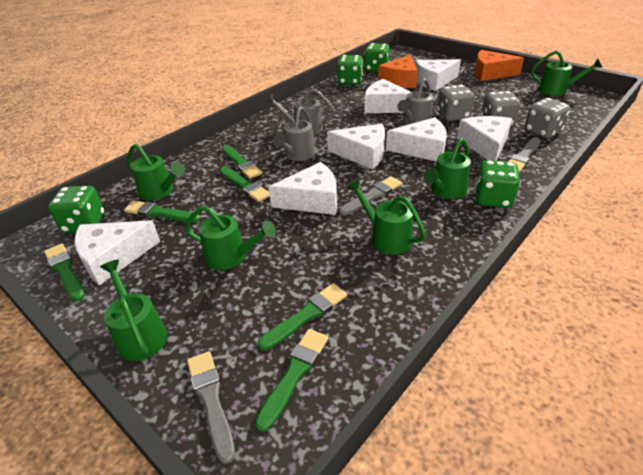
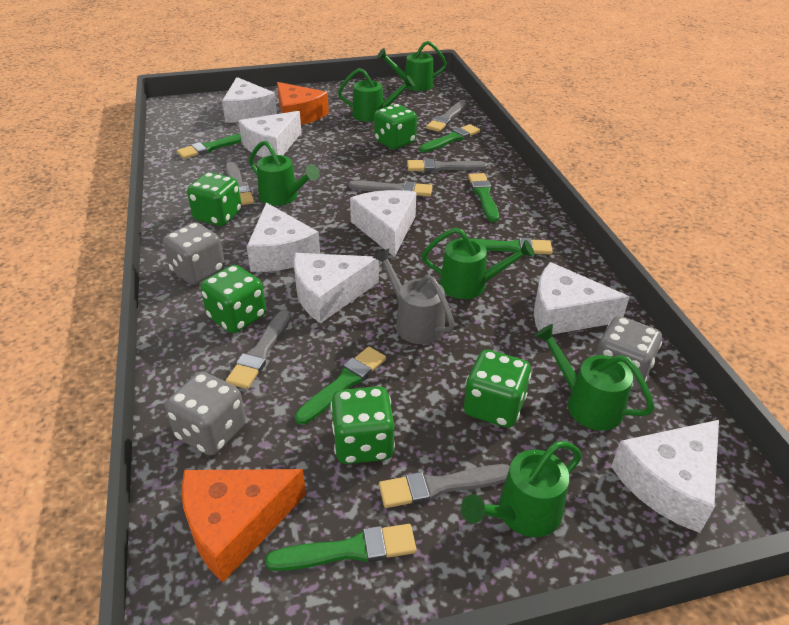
green dice: [48,186,104,233] [337,55,363,85] [364,43,390,72] [475,160,520,208] = 4 -> [187,172,242,226] [200,265,266,333] [331,386,395,464] [374,104,417,150] [464,350,531,428] = 5
grey brush: [187,351,235,464] [339,176,402,216] [508,137,541,172] = 3 -> [225,162,254,205] [226,310,291,389] [348,180,433,197] [379,464,510,508] [407,159,487,172] [426,101,466,132] = 6
grey watering can: [265,88,335,135] [273,107,315,161] [397,78,433,125] = 3 -> [373,248,455,344] = 1

